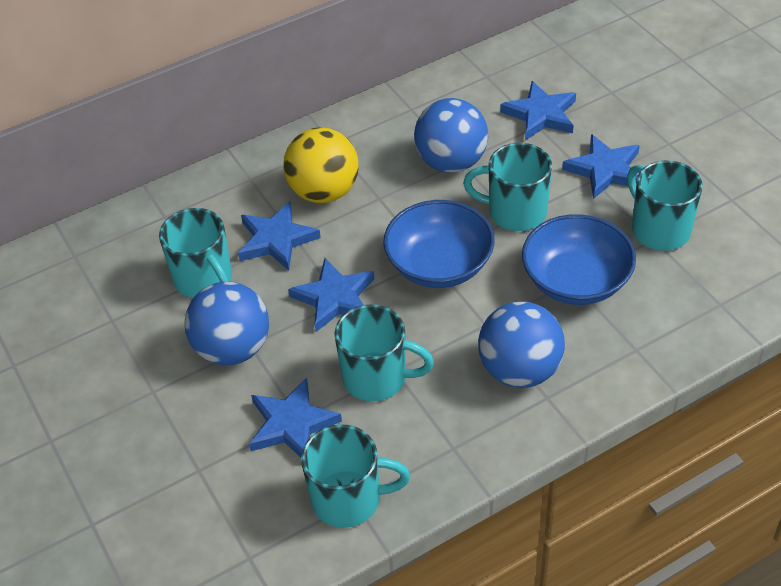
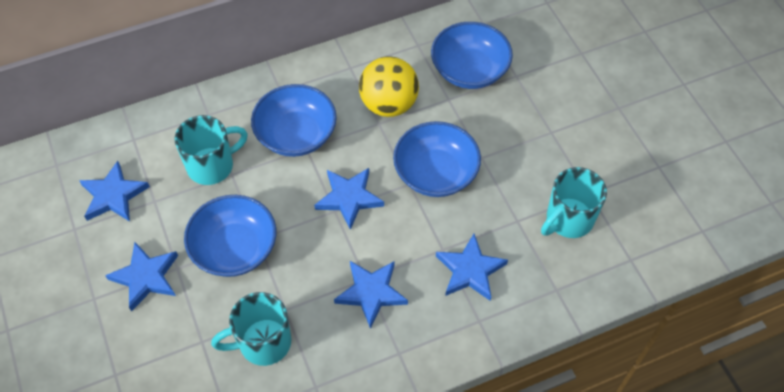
blue ball: [184,282,269,365] [414,98,488,173] [478,301,565,388] = 3 -> none = 0
blue bowl: [383,200,494,288] [522,214,636,305] = 2 -> [184,195,276,277] [251,84,337,157] [393,121,481,197] [431,22,513,89] = 4
turquoise mug: [159,208,232,298] [301,424,410,528] [334,304,434,401] [463,143,552,231] [627,160,703,251] = 5 -> [175,115,248,185] [211,292,291,366] [541,167,607,238] = 3

